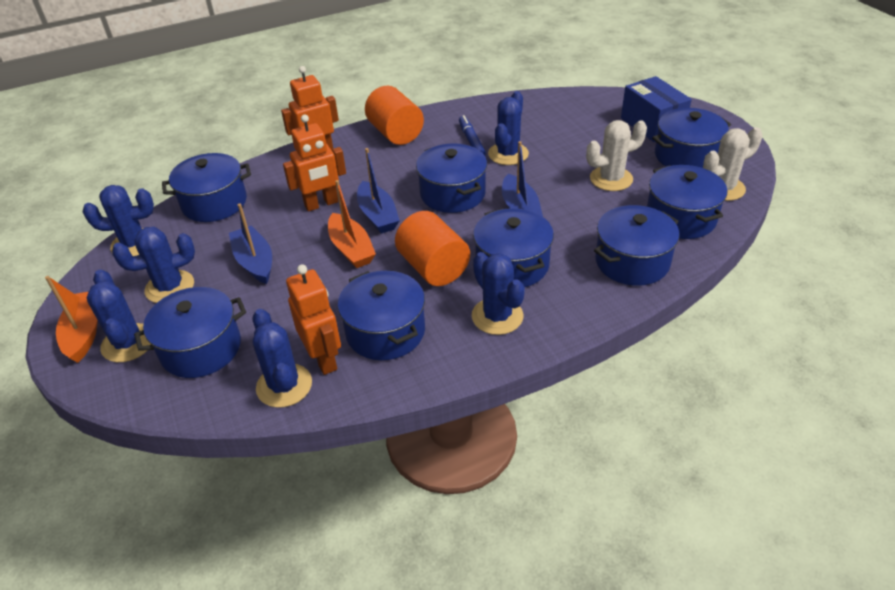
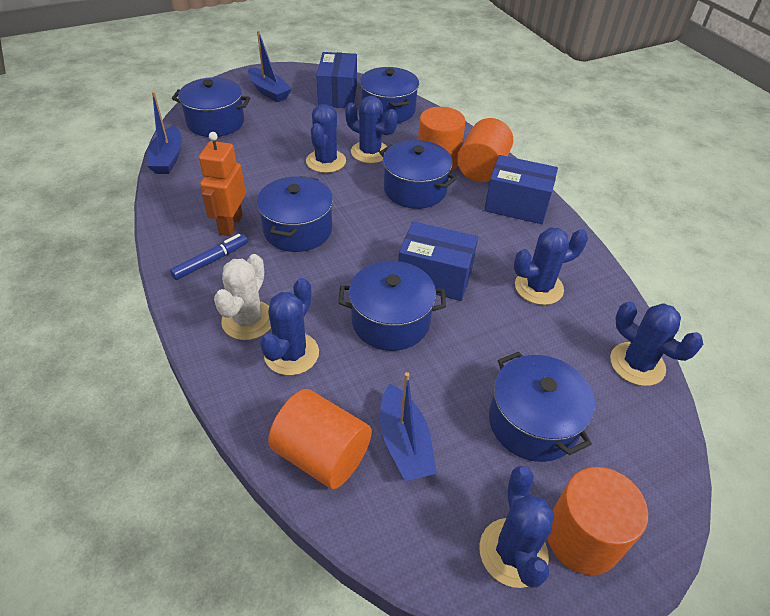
blue box: [621,76,692,142] = 1 -> [316,52,357,108] [398,221,478,301] [484,155,558,224] = 3
blue pot: [134,287,246,378] [162,153,251,222] [338,271,425,360] [416,144,487,213] [473,208,554,287] [594,205,679,286] [647,165,727,239] [652,108,731,168] = 8 -> [172,77,250,137] [257,176,333,252] [338,261,446,351] [360,67,419,123] [379,140,457,209] [489,352,595,462] = 6
orange boat: [45,276,98,363] [328,180,376,268] = 2 -> none = 0
orange cylinder: [365,86,424,145] [395,211,470,286] = 2 -> [268,389,372,489] [418,107,466,171] [457,118,513,182] [547,467,648,575] = 4
orange robot: [281,66,339,150] [283,114,346,211] [286,264,341,375] = 3 -> [199,132,246,236] = 1
white cactus: [586,120,647,191] [703,127,763,201] = 2 -> [214,254,271,340] = 1

